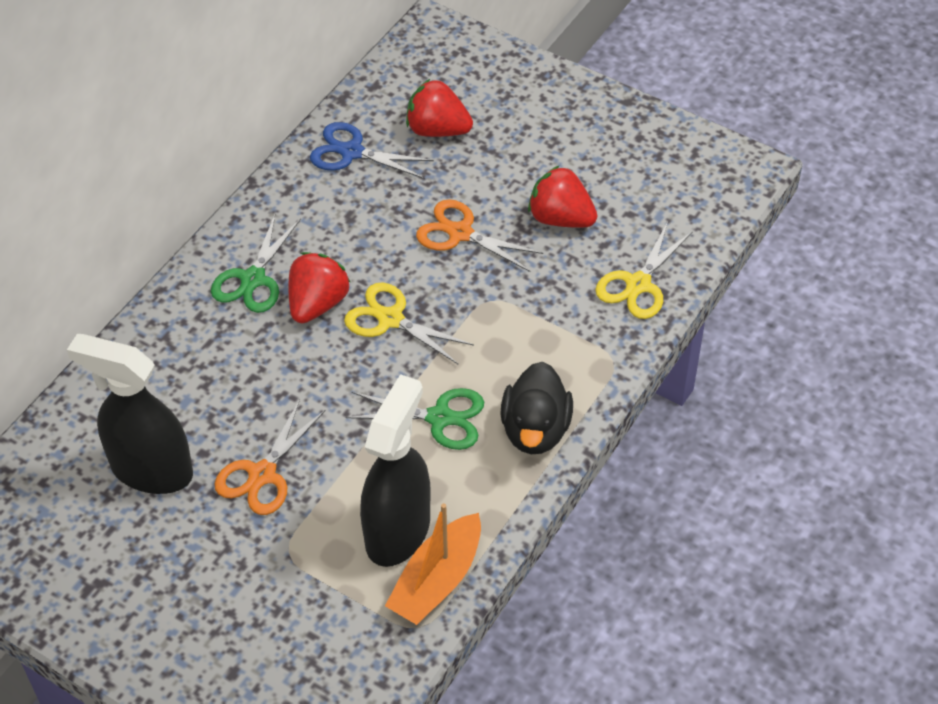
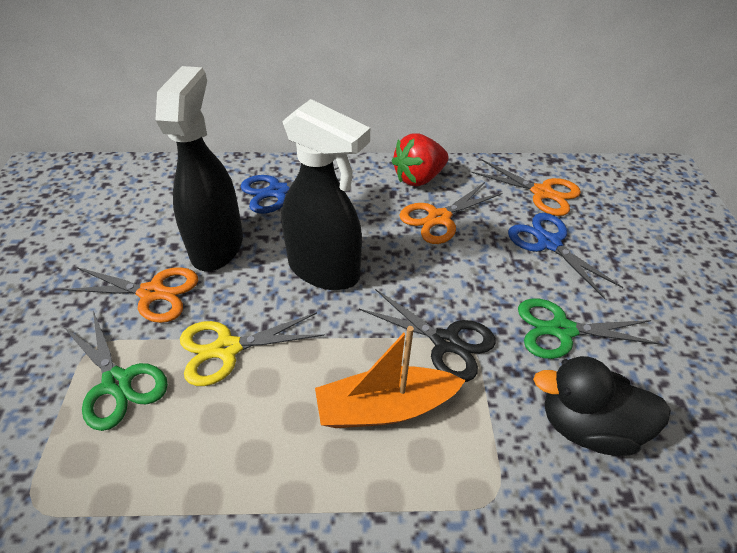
black scissors: none = 0 -> [359,289,496,382] = 1
blue scissors: [310,122,434,179] = 1 -> [240,167,340,214] [508,213,624,299] = 2
orange scissors: [214,400,326,515] [416,199,543,272] = 2 -> [61,267,198,323] [399,182,503,244] [471,159,581,216] = 3
red strawberry: [289,252,351,323] [406,79,473,137] [528,165,597,228] = 3 -> [392,134,448,187] = 1
yellow scissors: [344,282,474,364] [595,222,693,319] = 2 -> [180,312,325,386] = 1

